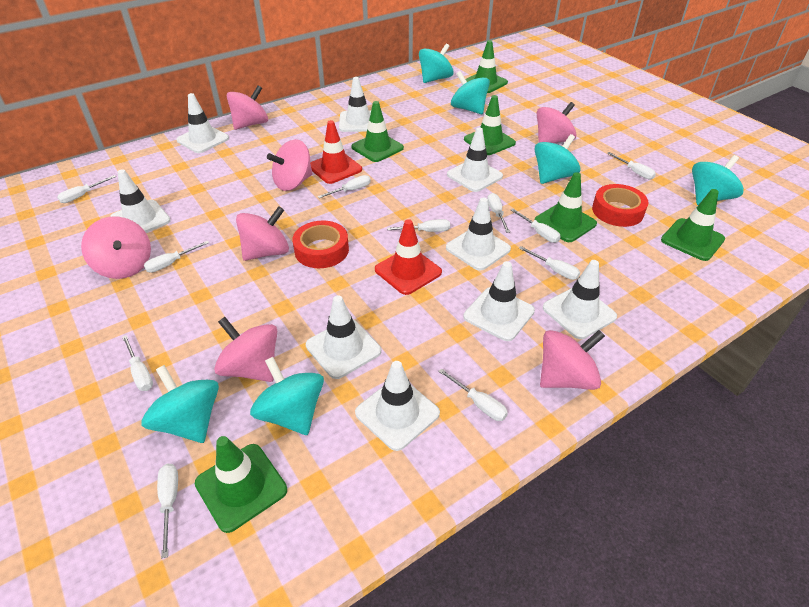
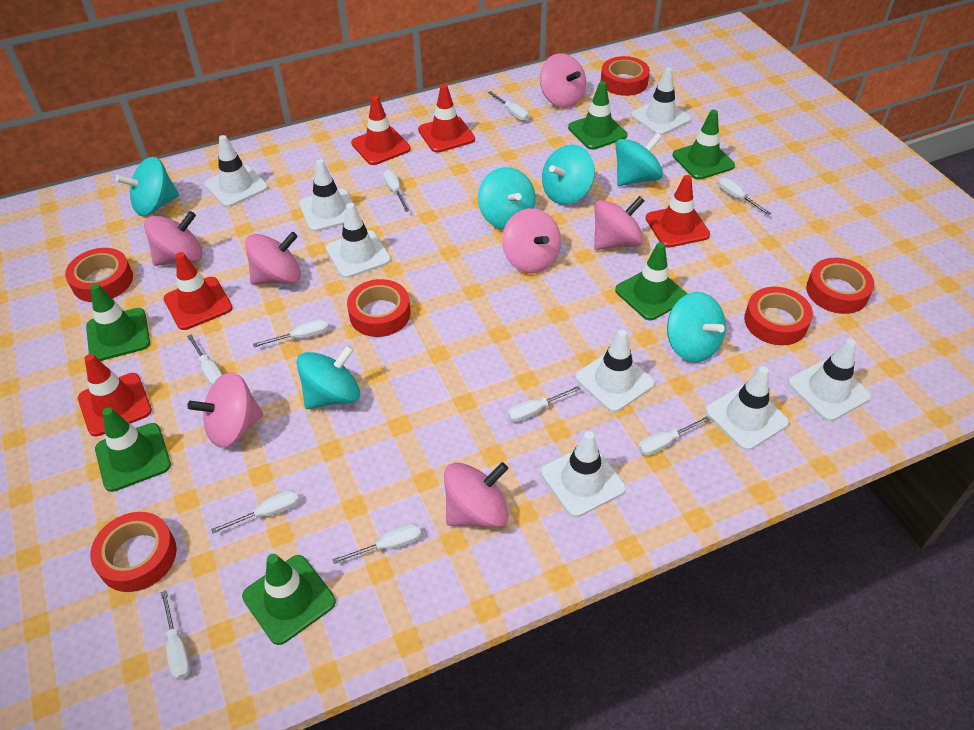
red tape: [292,221,349,268] [592,184,648,227] = 2 -> [65,248,133,302] [90,512,177,592] [347,279,410,337] [601,56,650,96] [744,287,813,345] [806,258,875,314] = 6
red traffic cone: [310,120,362,184] [375,219,442,295] = 2 -> [78,354,152,436] [164,252,233,330] [351,96,411,165] [418,84,475,153] [646,175,710,248] = 5
white screwdriver: [57,175,116,203] [122,335,153,391] [144,241,209,273] [157,464,178,558] [318,175,371,198] [387,219,450,232] [438,368,508,421] [488,193,510,233] [511,209,561,243] [519,246,580,280] [607,152,656,179] = 11 -> [161,590,191,680] [187,335,222,386] [211,490,299,534] [253,319,329,347] [332,523,421,564] [383,170,409,212] [488,91,529,121] [507,386,581,422] [638,416,710,456] [718,177,771,215] = 10
white traffic cone: [110,169,171,233] [176,93,229,153] [306,295,381,379] [339,77,371,132] [355,361,440,451] [446,198,511,271] [447,127,503,192] [463,261,535,341] [543,260,617,339] = 9 -> [205,135,268,207] [299,159,353,232] [326,203,391,278] [541,431,626,517] [575,329,654,412] [631,67,691,135] [705,366,789,450] [788,339,871,421] = 8

